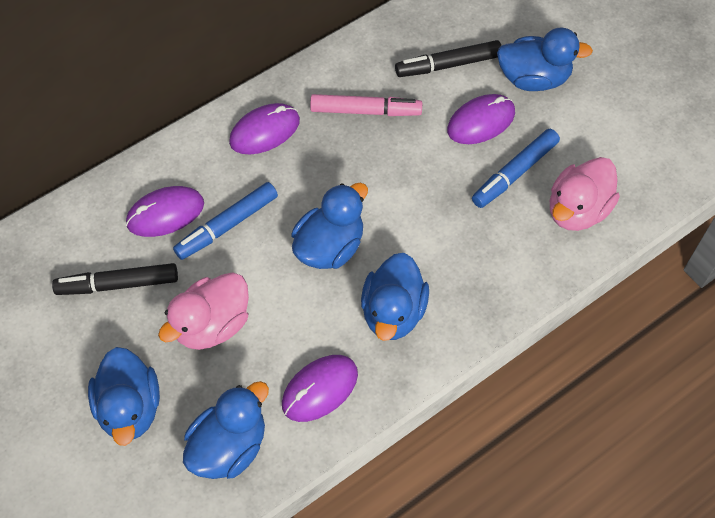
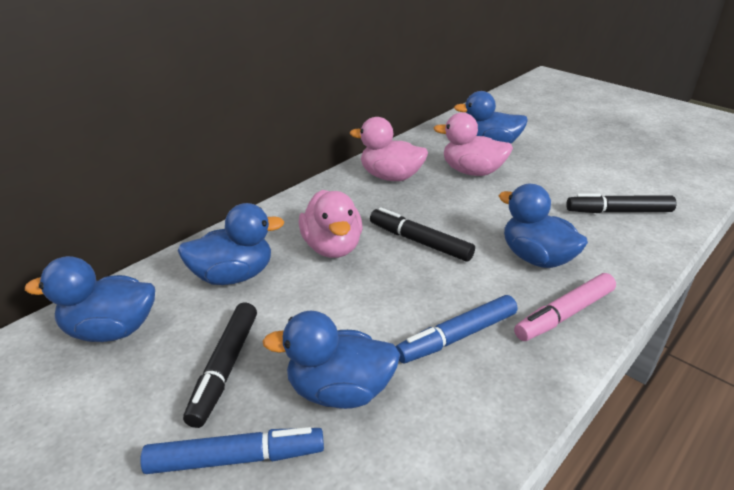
black marker: [52,263,178,295] [395,40,501,77] = 2 -> [183,302,257,428] [370,207,475,262] [566,193,676,213] = 3
pink duck: [158,272,249,350] [550,157,620,231] = 2 -> [299,190,362,258] [350,117,428,181] [434,112,513,176] = 3
purple mouse: [126,186,204,237] [229,103,300,154] [282,355,358,422] [447,94,515,144] = 4 -> none = 0

